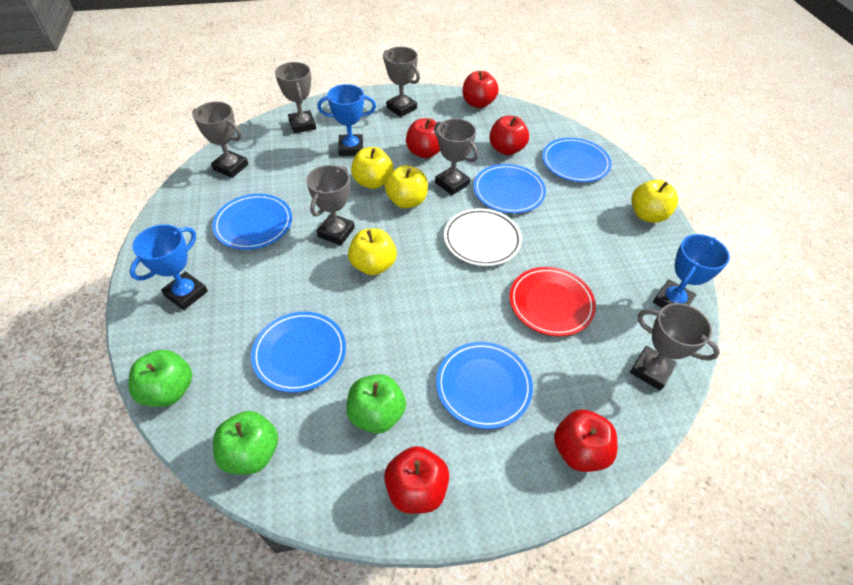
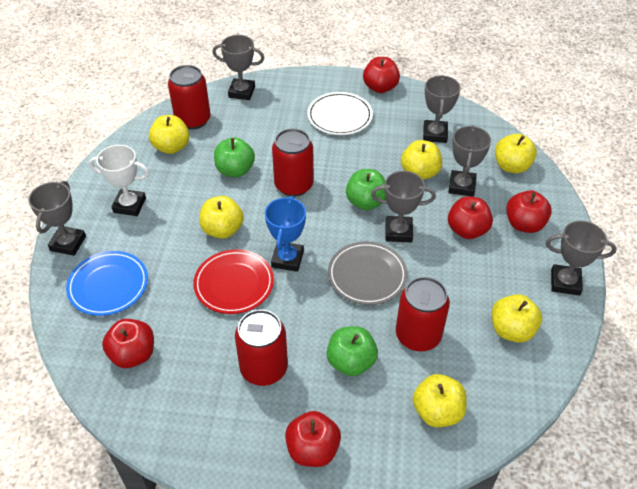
blue plate: [212,194,292,250] [251,312,346,392] [436,342,533,429] [474,164,546,213] [542,138,611,182] = 5 -> [66,251,148,316] = 1
blue trophy: [129,224,208,310] [317,84,376,156] [653,234,730,308] = 3 -> [265,196,306,272] = 1
grey plate: none = 0 -> [328,242,408,305] = 1
red can: none = 0 -> [168,65,211,130] [235,309,288,386] [272,128,314,197] [396,277,450,351] = 4
white trophy: none = 0 -> [89,145,149,216] = 1
yellow apple: [348,228,397,275] [351,147,394,189] [385,165,428,208] [631,180,678,223] = 4 -> [149,115,189,154] [199,196,244,239] [401,140,442,180] [413,374,467,427] [492,294,542,343] [495,134,537,173] = 6

